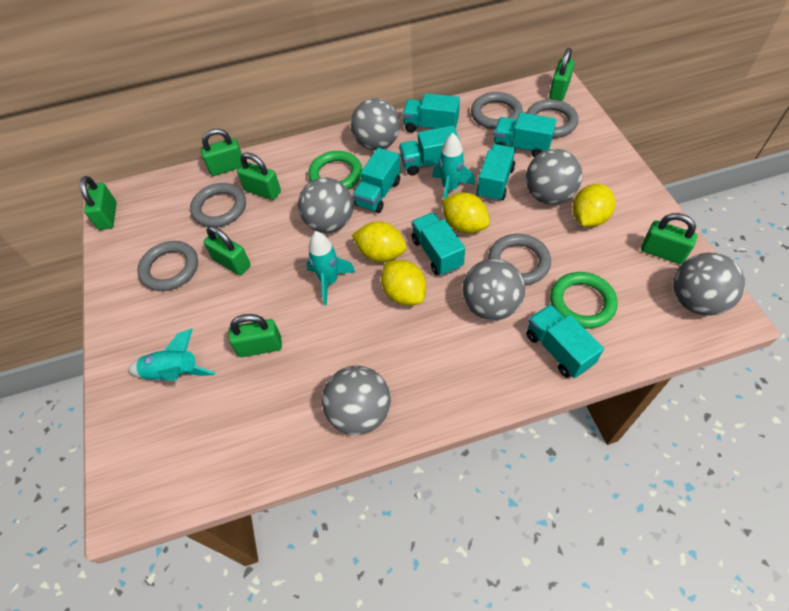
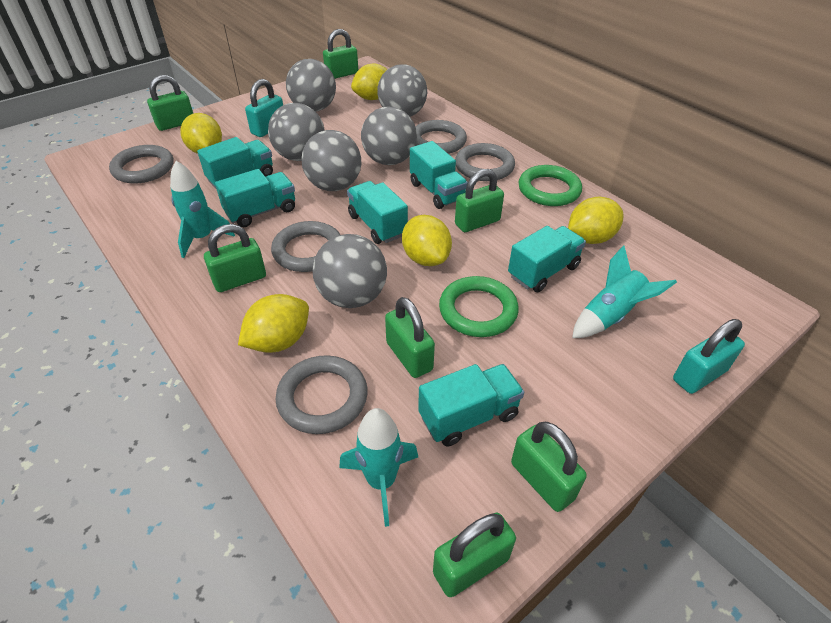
turquoise padlock: none = 0 -> [245,79,283,137] [673,319,745,394] = 2
turquoise truck: [353,148,401,213] [399,126,460,176] [402,93,460,133] [412,212,465,276] [476,144,516,201] [494,113,557,158] [526,305,604,378] = 7 -> [197,137,273,188] [215,169,295,227] [347,181,408,244] [410,141,468,209] [418,364,524,447] [508,226,586,292] = 6
yellow lemon: [352,221,407,262] [381,260,426,306] [442,192,490,234] [573,184,615,227] = 4 -> [181,113,222,154] [238,294,309,353] [351,64,387,100] [402,215,452,266] [568,197,624,244] = 5

